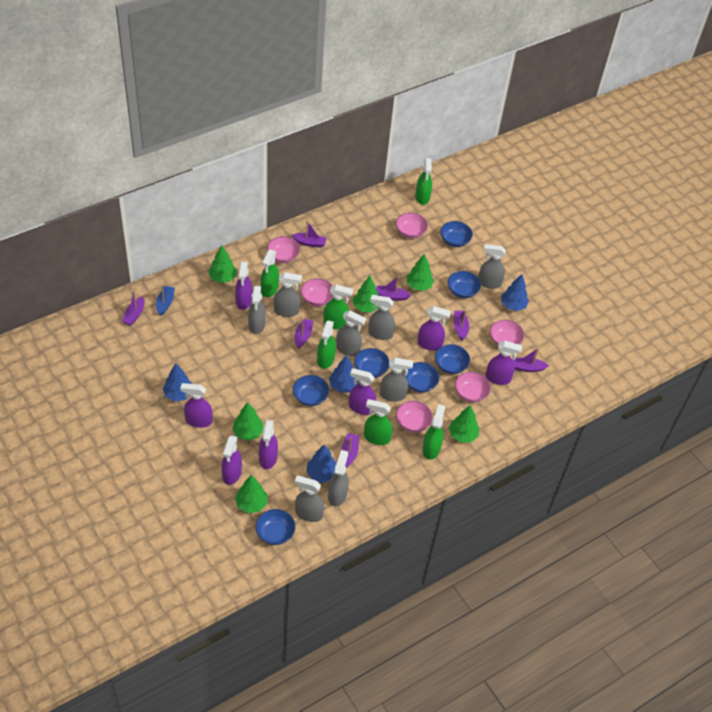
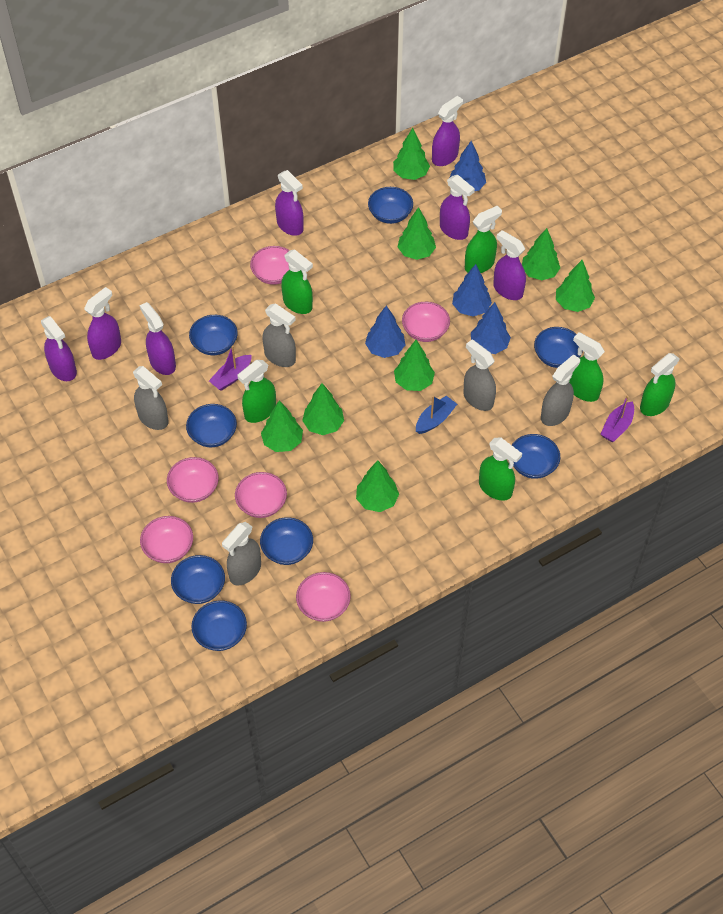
blue bowl: [256,509,296,545] [293,375,329,406] [354,348,389,378] [404,362,439,393] [435,344,470,374] [440,221,473,247] [448,271,481,298] = 7 -> [171,555,225,604] [186,404,237,447] [189,315,238,355] [192,600,247,651] [260,517,313,565] [368,187,413,224] [512,434,560,479] [534,327,583,368] = 8
green tree: [208,245,237,283] [232,402,263,441] [235,475,267,513] [353,276,379,313] [407,253,434,291] [449,405,479,442] = 6 -> [261,401,303,452] [302,383,344,435] [356,461,399,512] [393,128,430,180] [394,340,435,391] [398,207,436,260] [522,228,560,280] [556,260,595,312] = 8
grey spray bottle: [248,286,266,334] [274,272,302,317] [295,476,324,522] [328,450,349,506] [336,311,366,356] [368,295,395,340] [380,358,413,402] [478,244,506,289] = 8 -> [133,366,168,430] [222,522,261,585] [262,303,296,367] [463,340,496,411] [541,354,580,426] = 5
purple boat: [122,291,145,326] [292,221,327,248] [294,318,313,349] [341,433,359,468] [376,276,411,301] [454,310,469,341] [512,348,549,372] = 7 -> [209,346,252,391] [600,395,634,442] = 2

